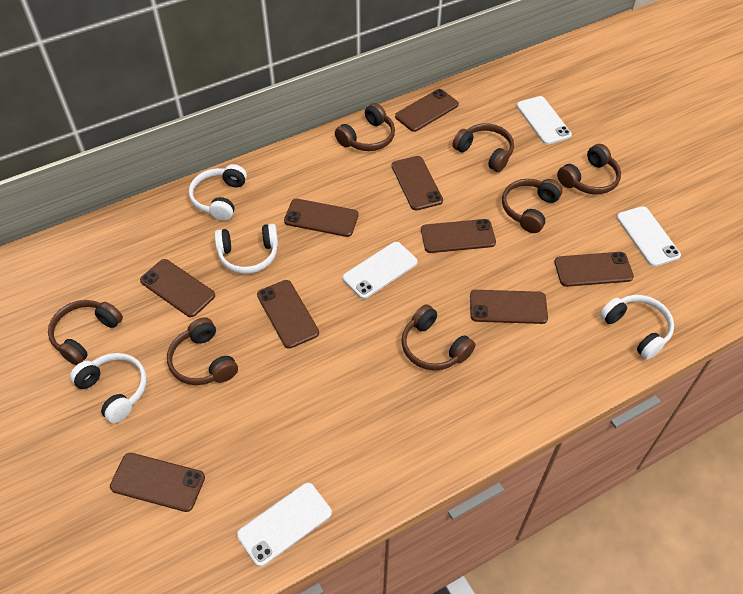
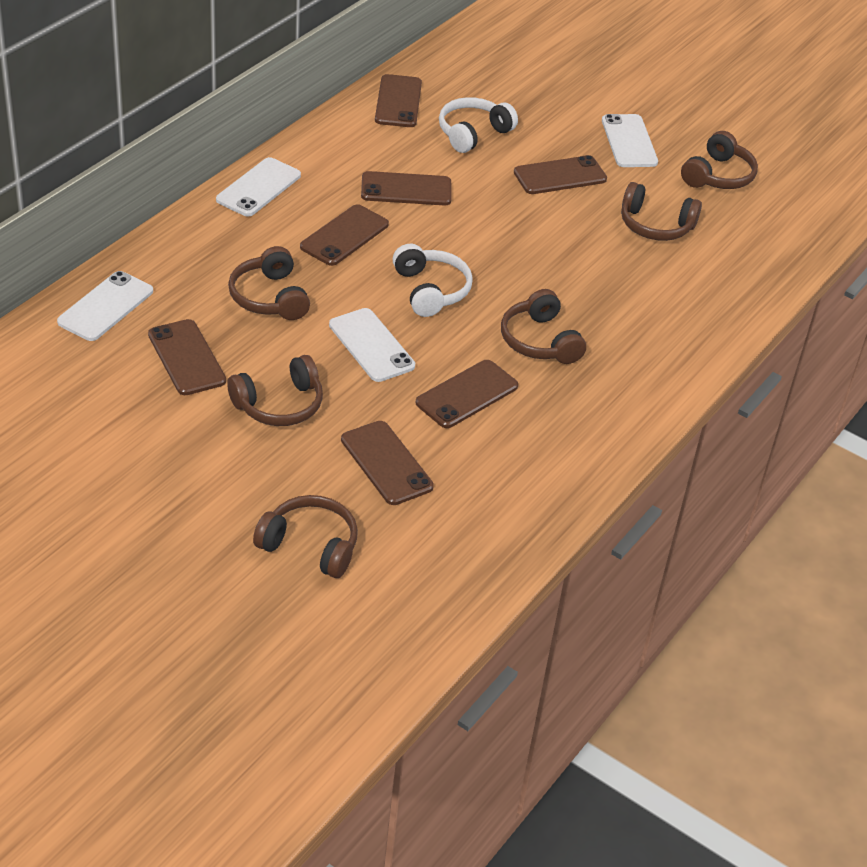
brown headphones: [48,300,123,365] [167,317,238,385] [335,103,395,151] [401,304,475,370] [453,123,514,172] [502,179,563,233] [557,144,621,194] = 7 -> [227,355,323,426] [228,246,310,320] [253,495,358,578] [501,289,586,364] [621,182,702,241] [681,131,758,189] = 6
brown phone: [110,453,205,512] [140,259,215,317] [257,280,319,349] [284,199,359,237] [392,156,443,210] [395,89,459,132] [421,219,496,253] [470,290,548,324] [555,252,634,287] = 9 -> [148,319,226,395] [300,204,389,266] [341,421,434,505] [361,171,452,205] [375,74,422,127] [415,360,518,428] [514,155,607,194] = 7
white headphones: [70,353,147,423] [189,164,247,221] [214,224,278,274] [600,295,674,360] = 4 -> [393,244,473,317] [439,97,518,153] = 2

